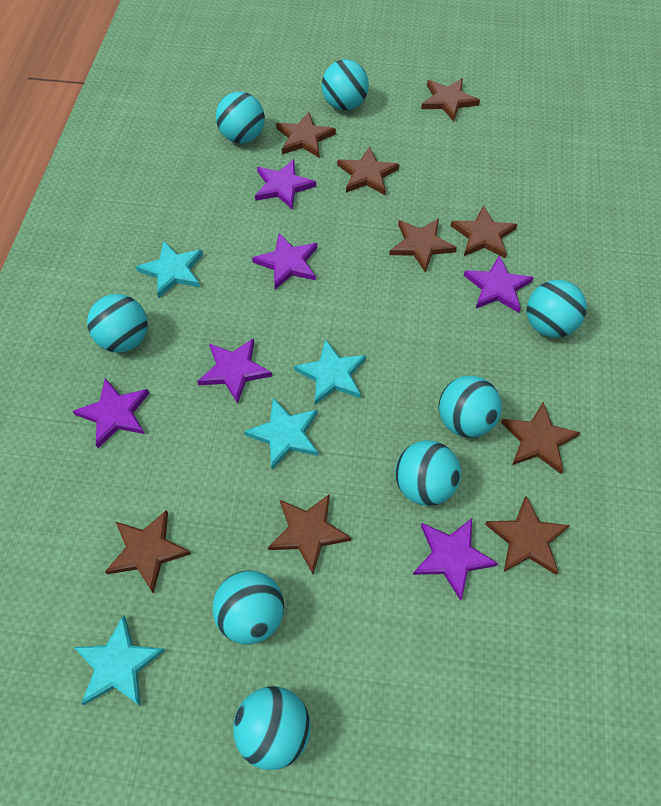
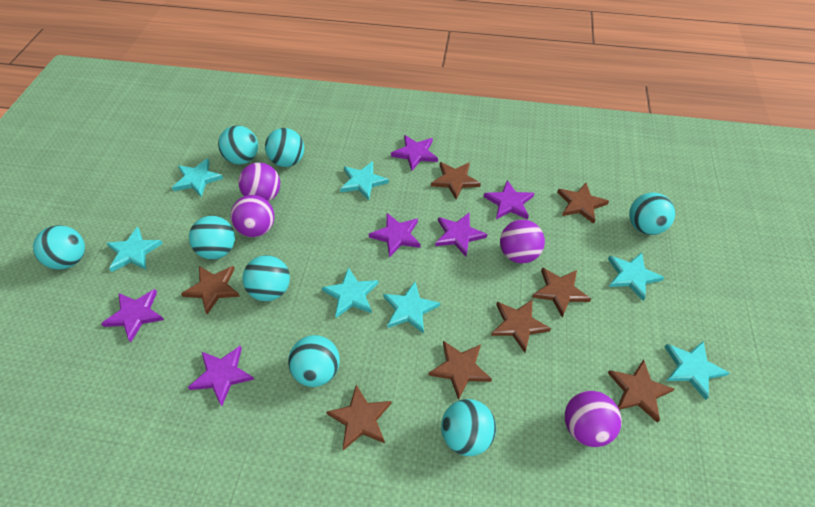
brown star: [105,510,191,594] [268,494,351,574] [276,112,336,157] [337,147,400,195] [389,219,457,273] [421,78,480,122] [451,205,517,258] [485,496,570,575] [501,402,581,474] = 9 -> [181,266,240,314] [326,385,391,450] [428,341,492,400] [431,162,481,200] [491,300,551,353] [532,267,591,317] [557,183,609,224] [608,360,674,423] = 8
purple ball: none = 0 -> [230,195,274,237] [238,163,280,202] [500,219,545,263] [565,391,622,447] = 4
turquoise star: [74,615,165,706] [136,241,203,298] [244,398,318,469] [294,339,366,405] = 4 -> [106,227,163,272] [172,158,223,197] [322,268,379,318] [340,161,389,200] [383,282,440,334] [608,252,665,301] [665,341,729,400] = 7

